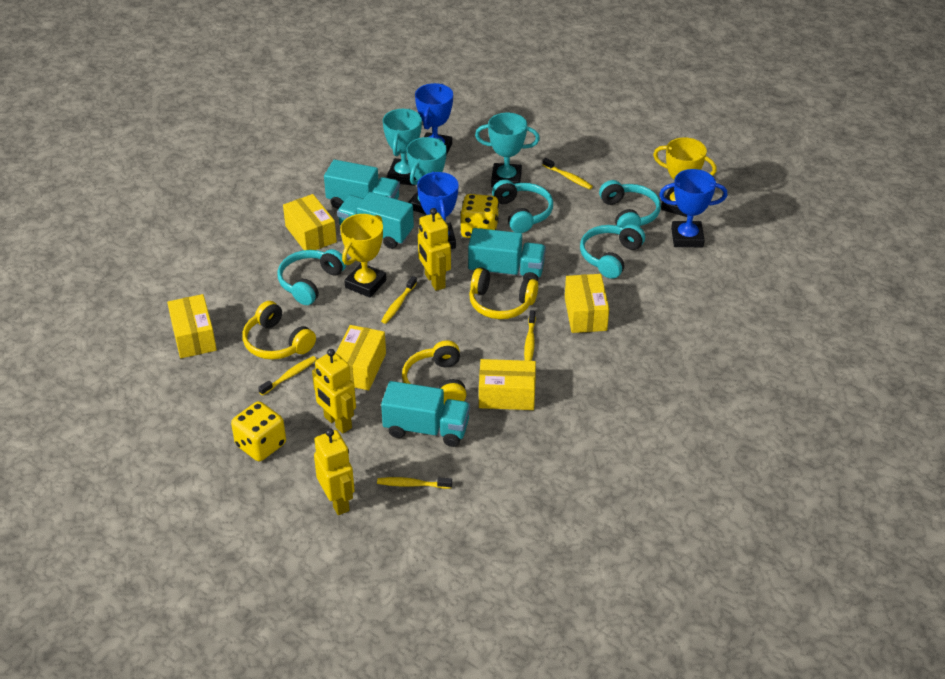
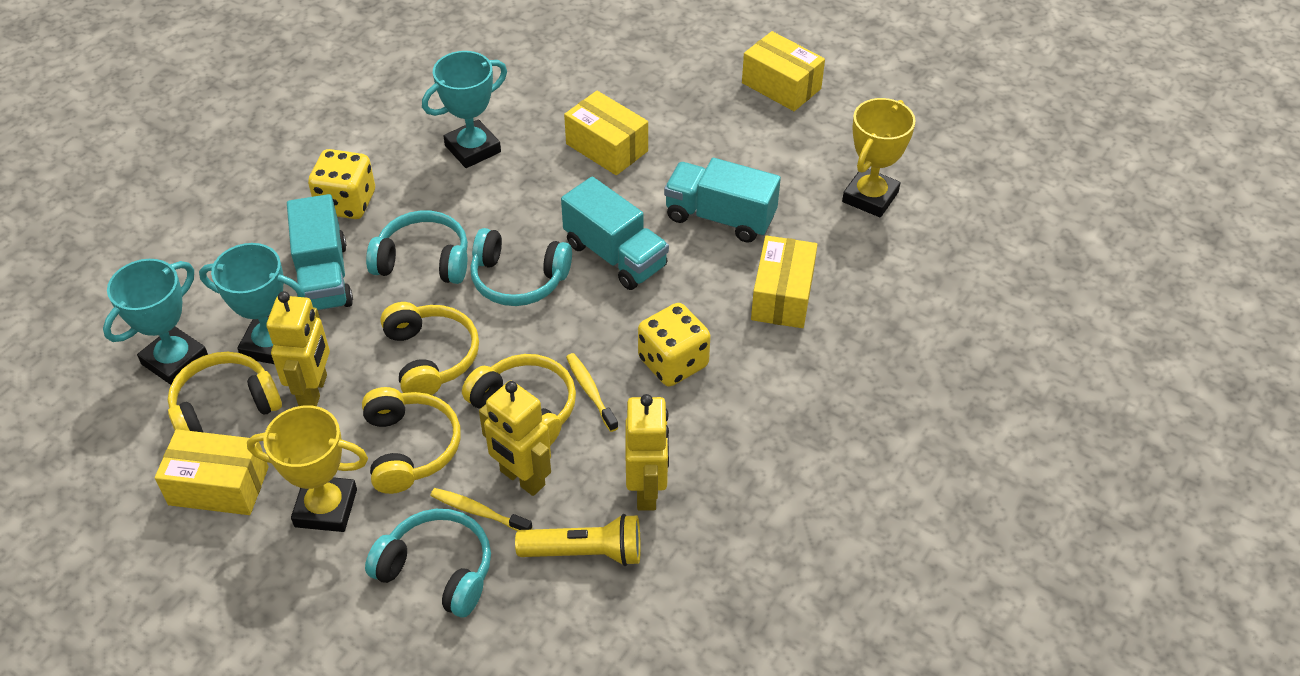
blue trophy: [415,83,453,155] [417,171,459,249] [659,169,727,247] = 3 -> none = 0
turquoise headphones: [277,249,346,305] [492,179,553,233] [580,224,645,279] [599,180,661,227] = 4 -> [365,509,491,617] [366,211,468,284] [470,228,572,306] = 3
turquoise truck: [324,160,400,209] [337,192,414,249] [381,381,470,447] [468,228,546,281] = 4 -> [287,194,353,311] [561,177,669,290] [664,158,781,243] = 3
yellow box: [167,294,217,358] [283,194,337,250] [336,325,386,391] [479,359,536,410] [565,274,609,333] = 5 -> [155,429,269,515] [564,91,648,175] [742,31,825,111] [751,235,818,328] = 4
yellow flashlight: none = 0 -> [515,514,641,566] = 1
yellow headphones: [242,301,316,360] [402,340,466,404] [469,268,538,319] = 3 -> [168,352,282,432] [362,387,461,494] [380,302,479,395] [462,354,576,446] = 4
yellow toothbrush: [258,356,317,396] [377,477,452,489] [381,276,417,324] [524,310,536,361] [543,158,593,189] = 5 -> [430,488,532,531] [566,353,618,432] = 2

